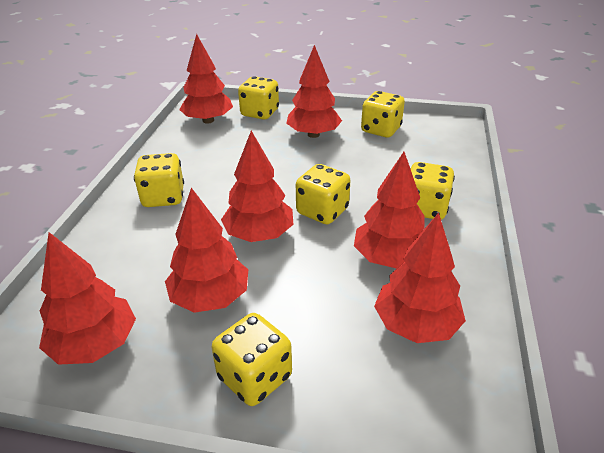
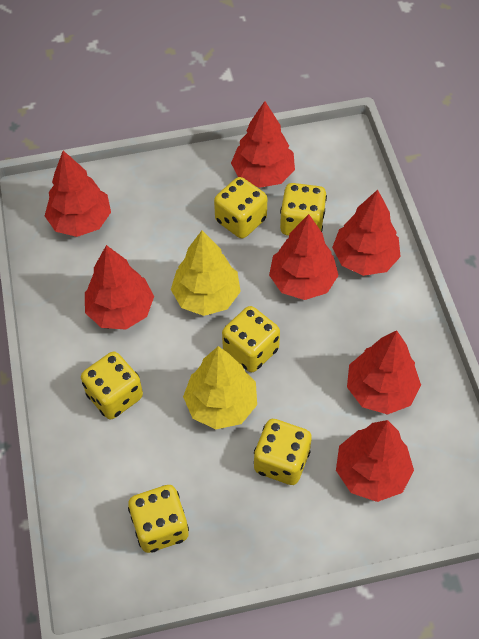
yellow tree: none = 0 -> [171,230,241,316] [183,346,257,429] = 2

